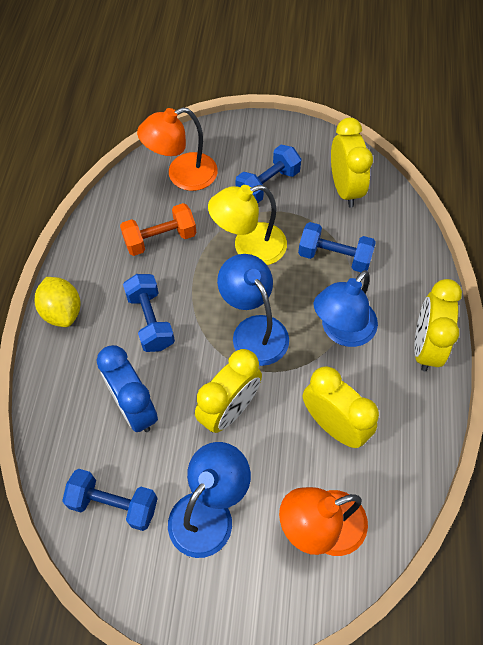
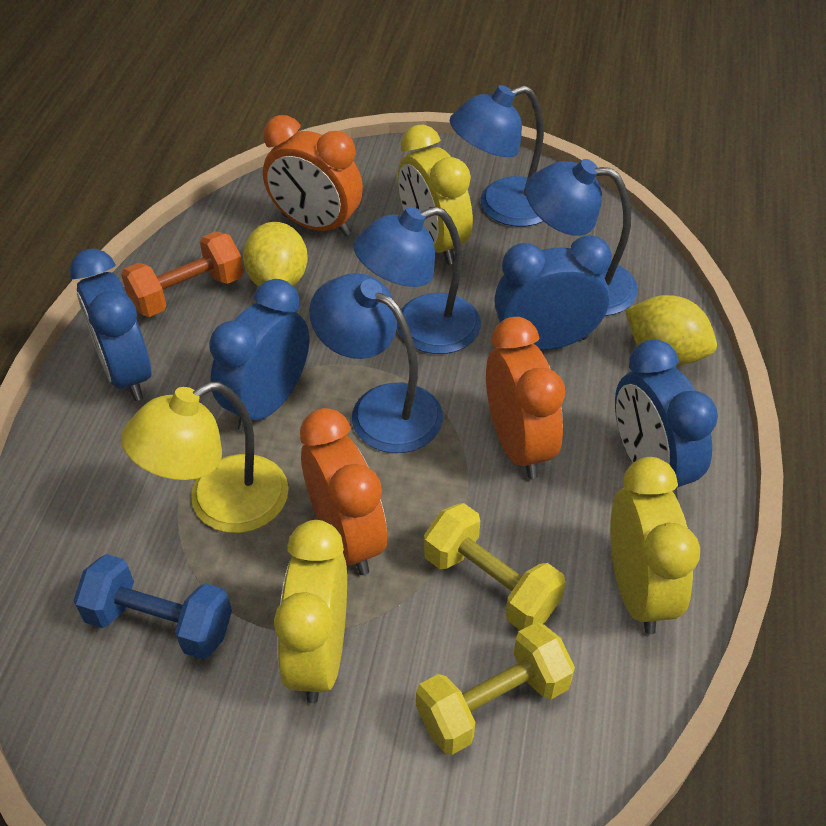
blue clock: [97,345,158,432] = 1 -> [70,249,152,401] [209,279,309,431] [494,235,612,350] [615,339,718,500] = 4
blue dumbbell: [62,469,158,531] [123,274,175,352] [236,145,301,203] [298,222,376,272] = 4 -> [73,554,232,659] = 1
blue lamp: [168,442,251,558] [217,254,289,366] [314,270,378,347] = 3 -> [309,273,443,453] [353,207,481,354] [450,85,544,227] [525,159,638,316] = 4
orange clock: none = 0 -> [263,115,363,236] [300,408,387,575] [486,317,565,479] = 3
orange lamp: [137,107,218,191] [279,487,368,556] = 2 -> none = 0
yellow clock: [195,349,262,433] [303,366,379,448] [331,118,373,207] [414,279,462,371] = 4 -> [274,520,347,703] [398,124,473,265] [610,457,700,634] = 3
yellow dumbbell: none = 0 -> [416,622,575,755] [424,503,566,630] = 2
yellow lemon: [35,277,80,327] = 1 -> [243,222,308,286] [625,295,717,365] = 2

